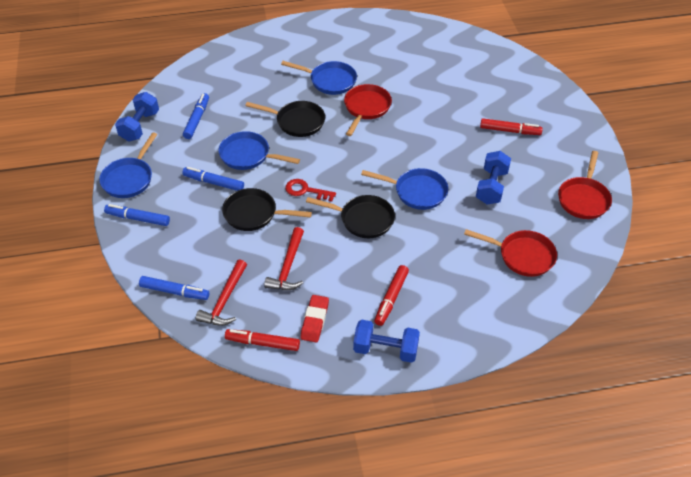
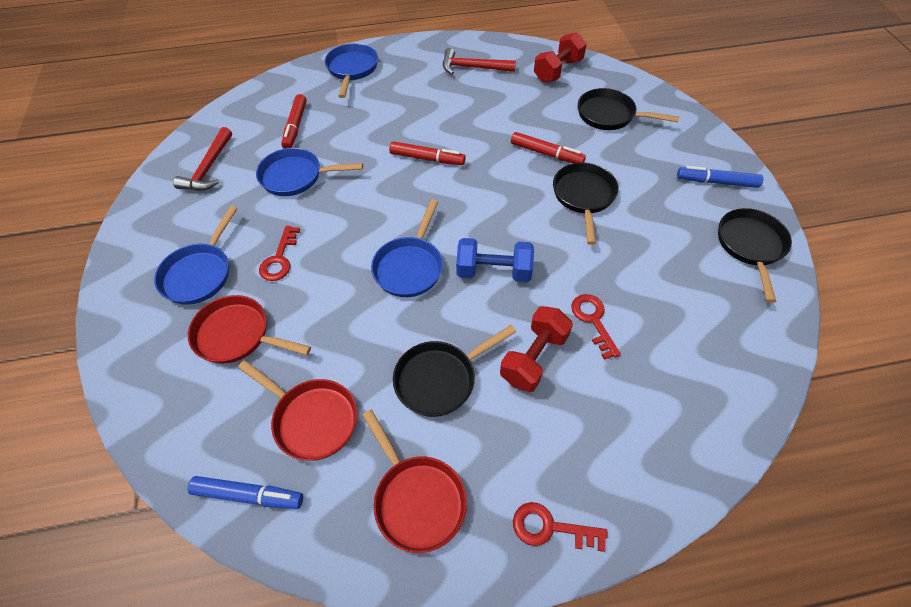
black pan: [222,188,312,231] [245,101,325,137] [306,195,395,238] = 3 -> [393,325,516,417] [553,163,619,245] [578,88,679,130] [718,208,792,303] = 4
blue dumbbell: [115,92,159,142] [353,320,420,363] [476,151,511,204] = 3 -> [456,238,534,282] = 1
blue marker: [104,204,170,226] [139,276,209,300] [182,167,244,191] [183,93,209,139] = 4 -> [187,476,303,509] [677,166,764,188] = 2
red dumbbell: none = 0 -> [500,306,573,392] [534,32,587,83] = 2
red eraser: [300,295,329,342] = 1 -> none = 0
red key: [285,179,336,202] = 1 -> [259,226,300,281] [513,502,608,552] [571,294,621,360] = 3

